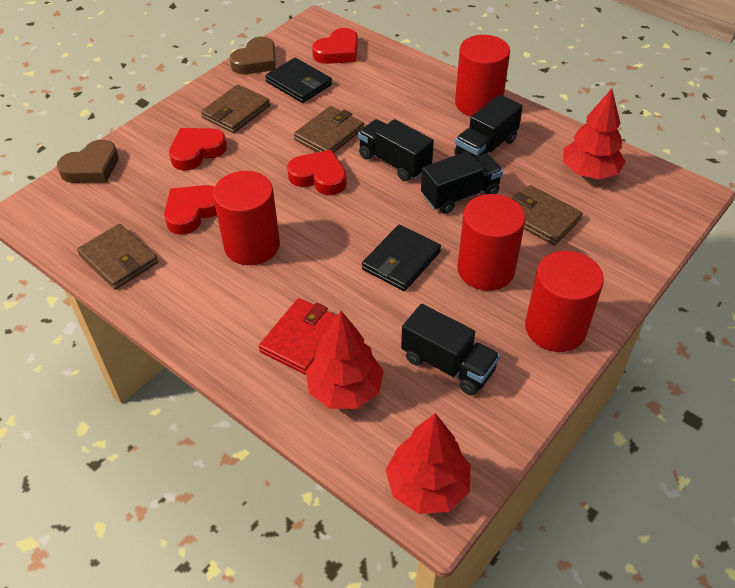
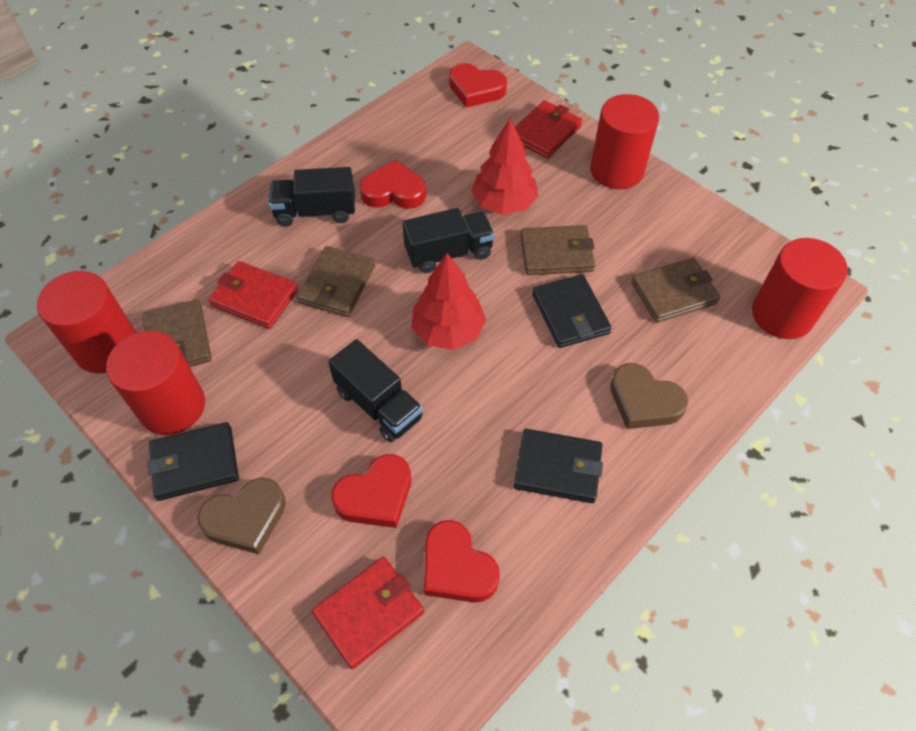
black truck: [358,119,434,181] [401,304,500,395] [421,151,503,214] [454,94,523,158] = 4 -> [269,167,355,226] [328,339,423,442] [402,208,495,273] = 3
black wallet: [265,58,332,103] [362,225,441,291] = 2 -> [147,422,239,501] [514,429,603,503] [532,274,612,348] = 3
red tree: [306,311,384,409] [386,413,471,514] [563,89,626,179] = 3 -> [411,253,486,350] [471,118,538,215] = 2
red wallet: [259,298,337,375] = 1 -> [208,261,298,329] [312,557,424,669] [515,100,582,159] = 3

